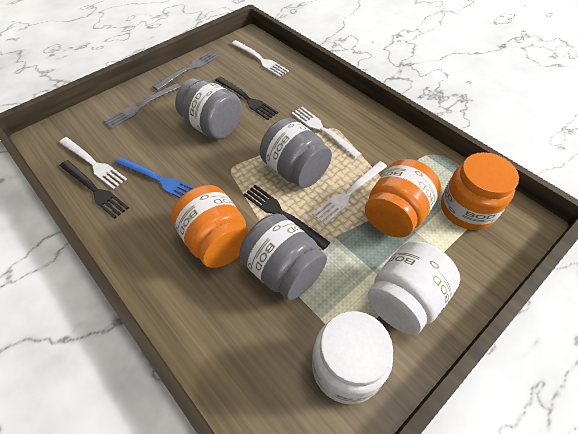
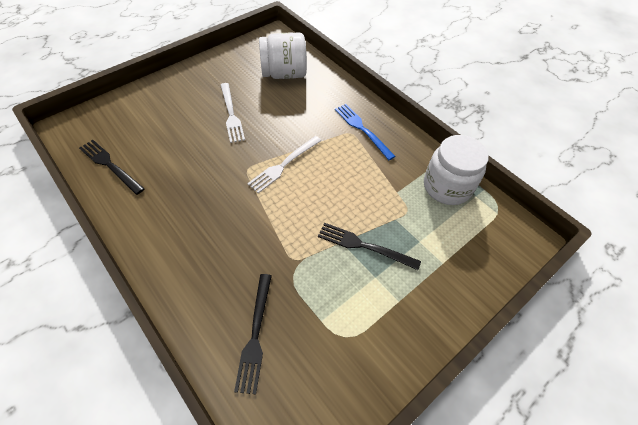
grey fork: [104,83,180,129] [153,51,219,91] = 2 -> none = 0
grey jar: [175,78,242,140] [239,213,327,300] [260,117,332,188] = 3 -> none = 0
orange jar: [171,185,249,268] [365,159,441,237] [441,152,519,230] = 3 -> none = 0
white fork: [59,137,127,189] [231,40,289,77] [292,107,361,159] [312,161,387,225] = 4 -> [221,83,245,143] [247,136,321,193] = 2

